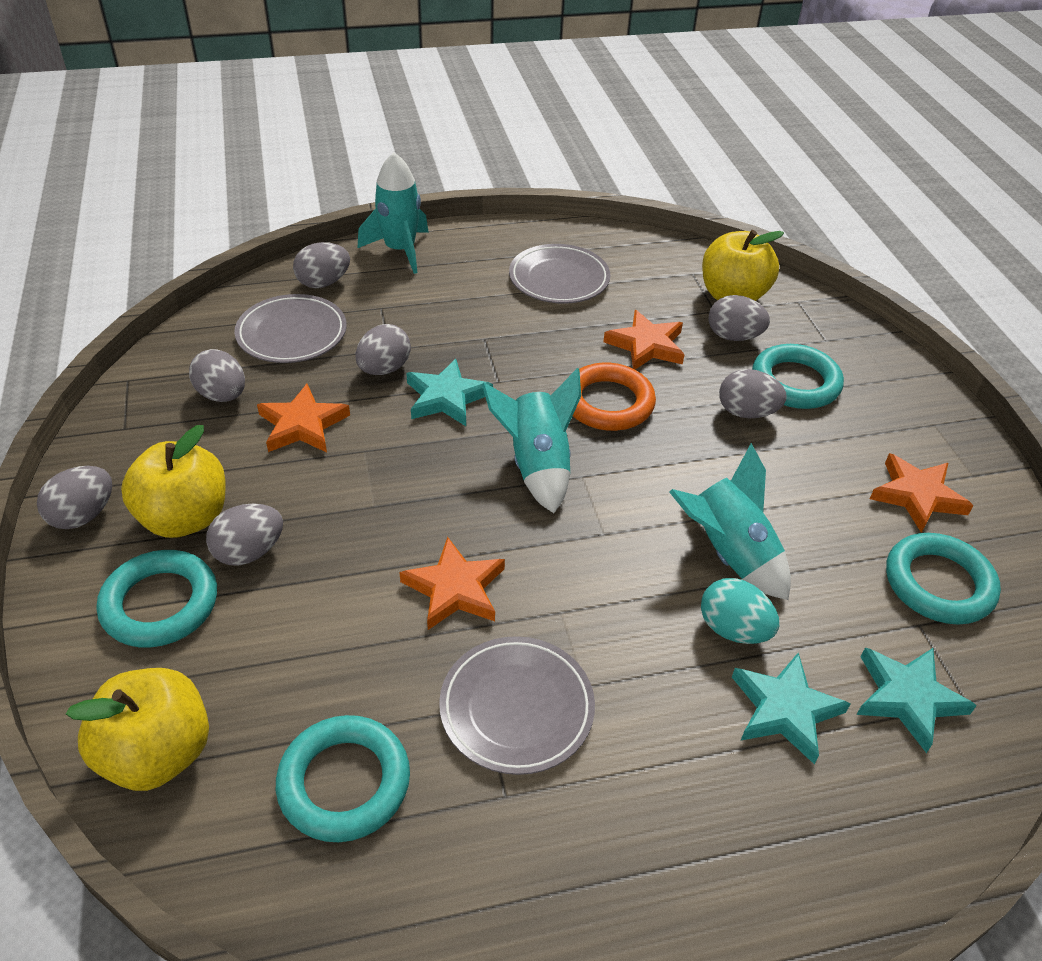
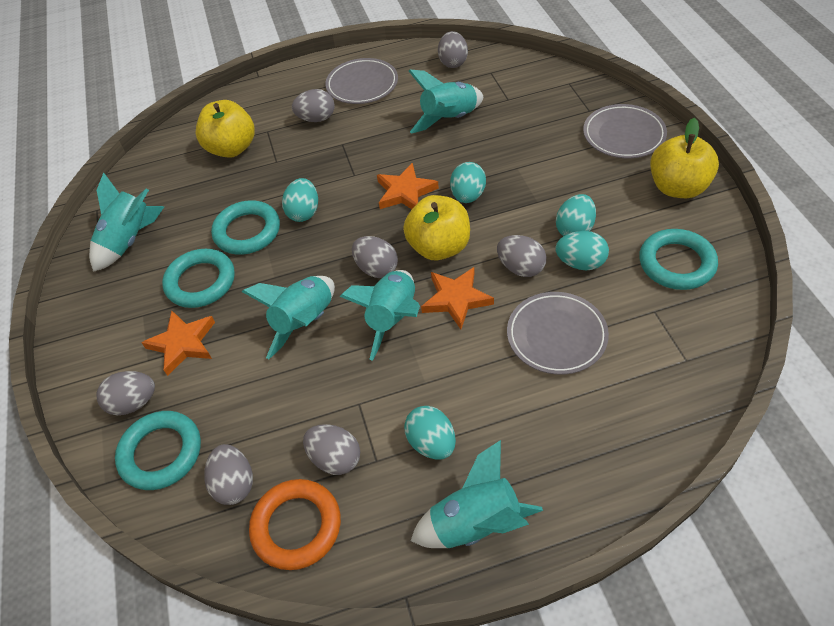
orange star: [257,384,350,452] [399,537,505,630] [603,310,685,369] [870,453,974,533] = 4 -> [141,311,215,376] [377,163,439,209] [421,267,494,329] = 3
turquoise egg: [701,578,779,644] = 1 -> [282,178,318,222] [404,406,456,460] [450,162,486,203] [555,231,609,270] [556,194,596,236] = 5
turquoise rocket: [357,152,429,274] [482,368,581,513] [669,443,791,600] = 3 -> [89,173,164,272] [242,276,335,359] [339,270,420,361] [409,70,483,134] [411,440,543,548] = 5
turquoise star: [406,359,493,426] [732,652,851,764] [856,647,977,753] = 3 -> none = 0

